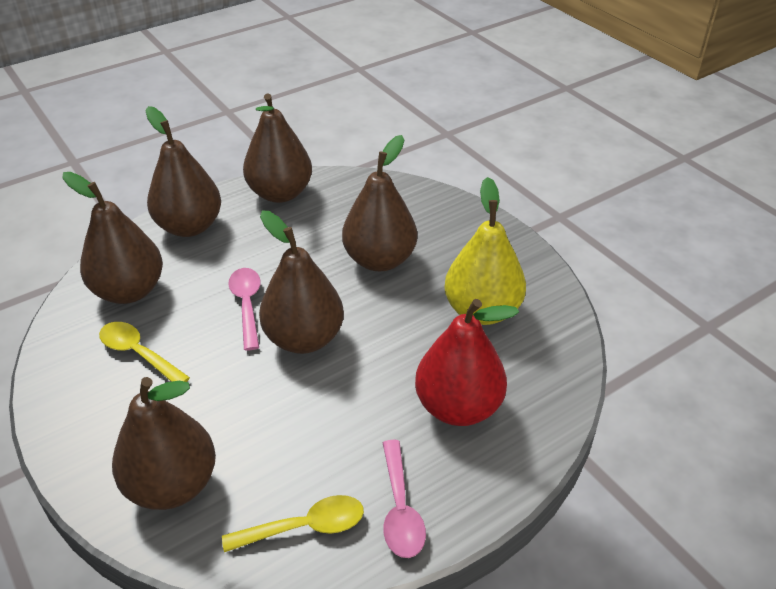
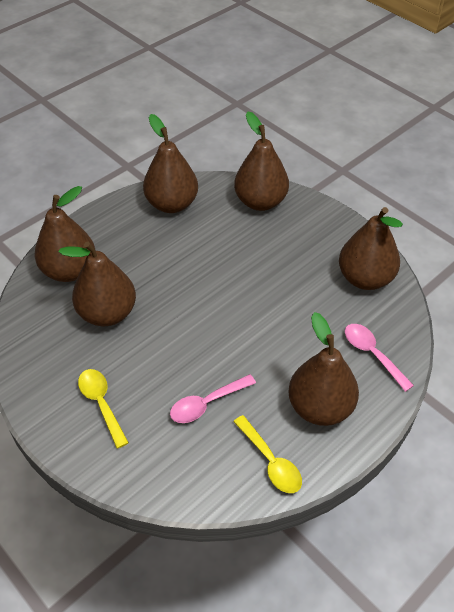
red pear: [415,299,519,426] = 1 -> none = 0
yellow pear: [444,177,526,325] = 1 -> none = 0

